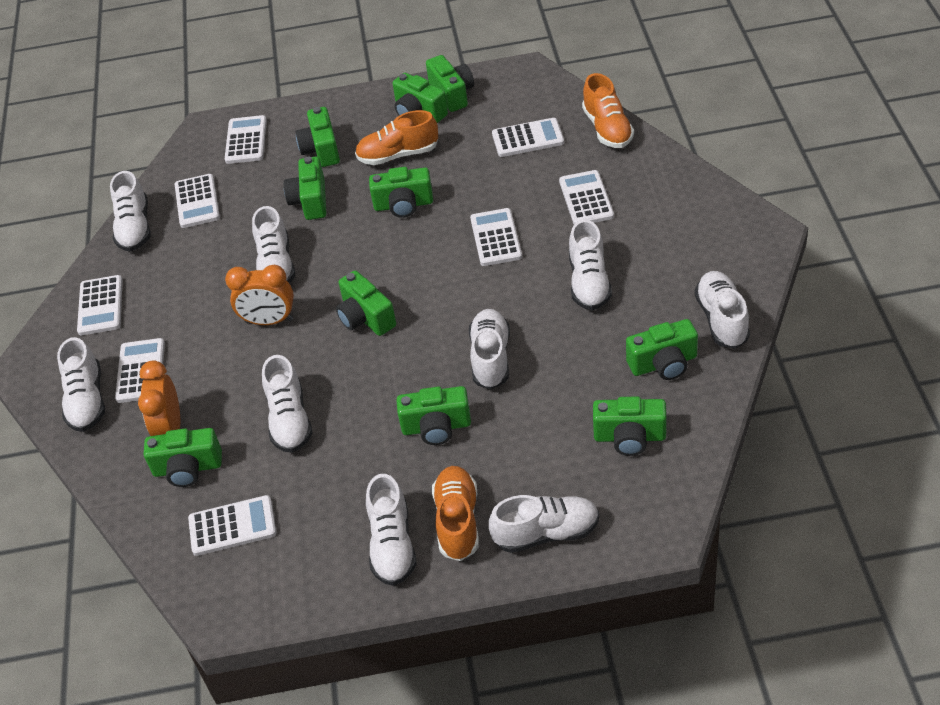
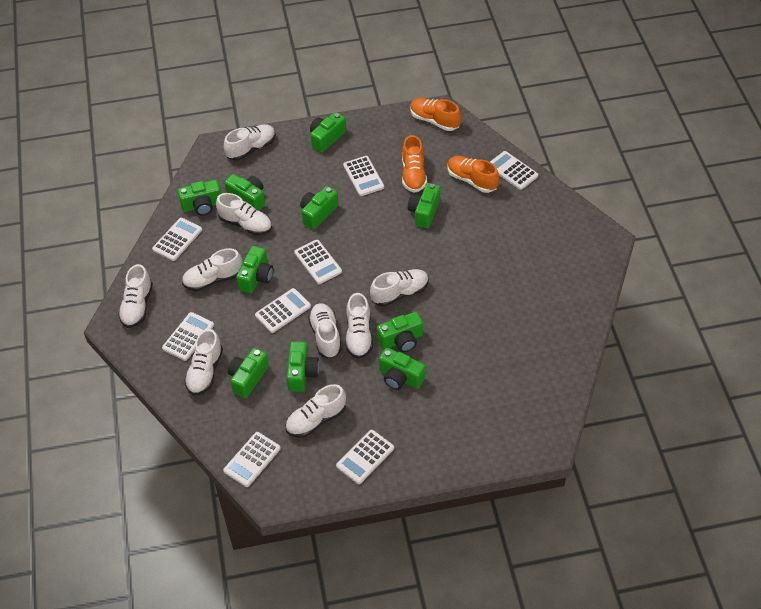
orange clock: [138,360,180,436] [225,265,294,325] = 2 -> none = 0

